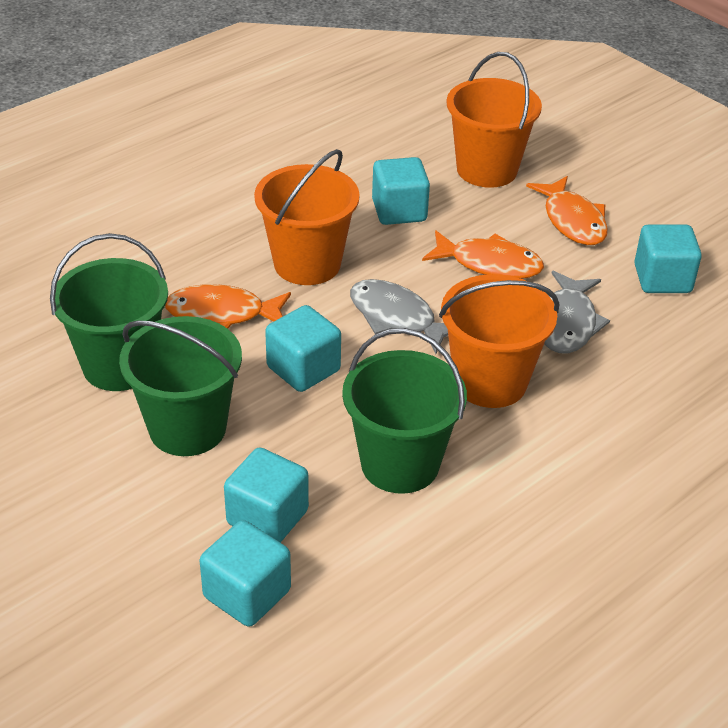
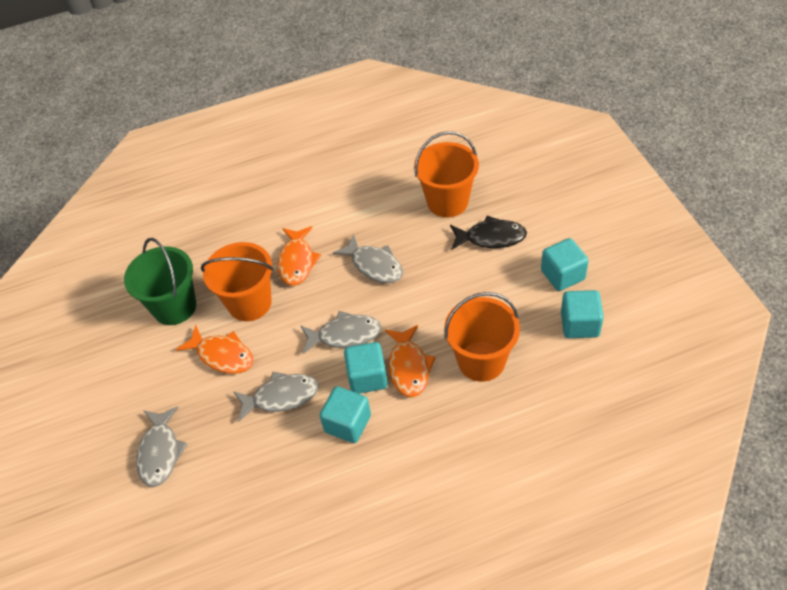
black fish: none = 0 -> [450,216,527,250] = 1
green bucket: [50,233,168,391] [119,316,242,456] [342,328,467,494] = 3 -> [124,238,196,325] = 1
grey fish: [350,279,448,354] [544,271,610,353] = 2 -> [136,406,187,487] [233,372,319,422] [300,311,382,354] [333,234,403,283] = 4
turquoise cube: [200,520,291,627] [224,447,309,543] [265,305,341,392] [372,157,430,225] [634,224,702,293] = 5 -> [320,386,371,443] [344,342,388,394] [541,238,589,291] [561,290,604,338] = 4

